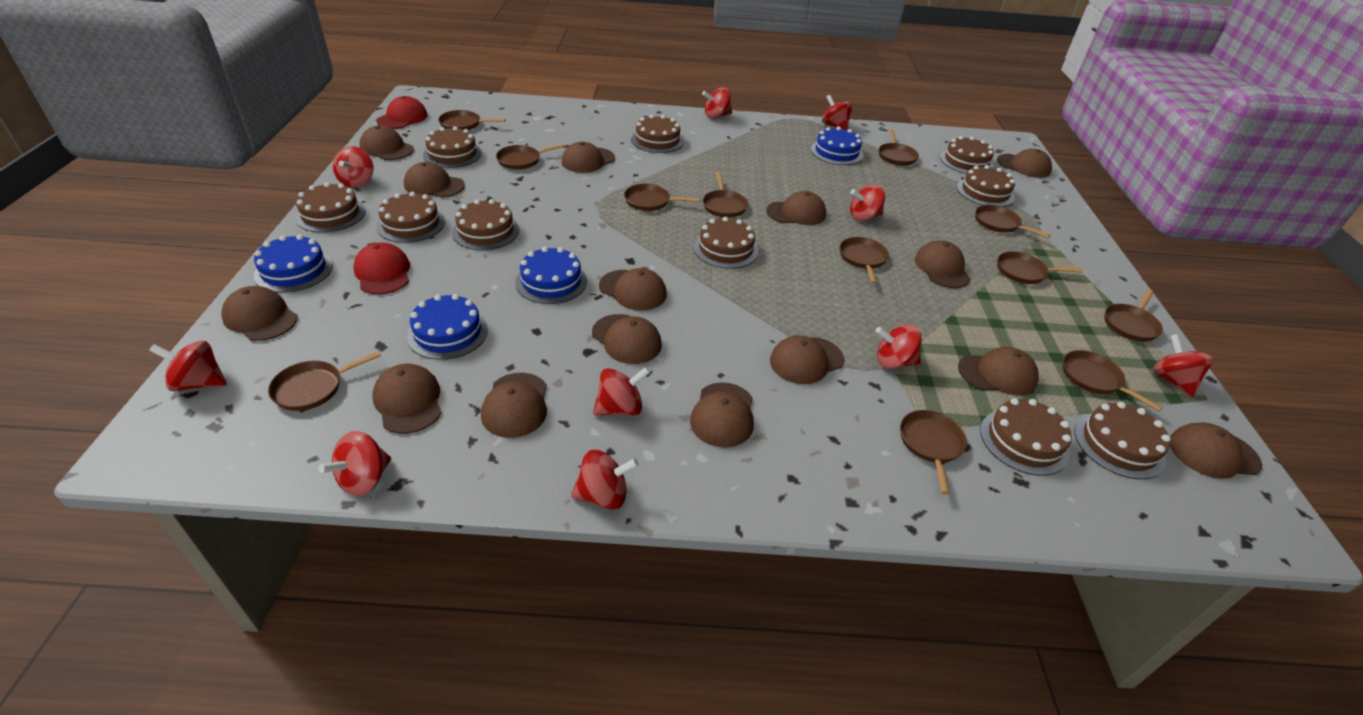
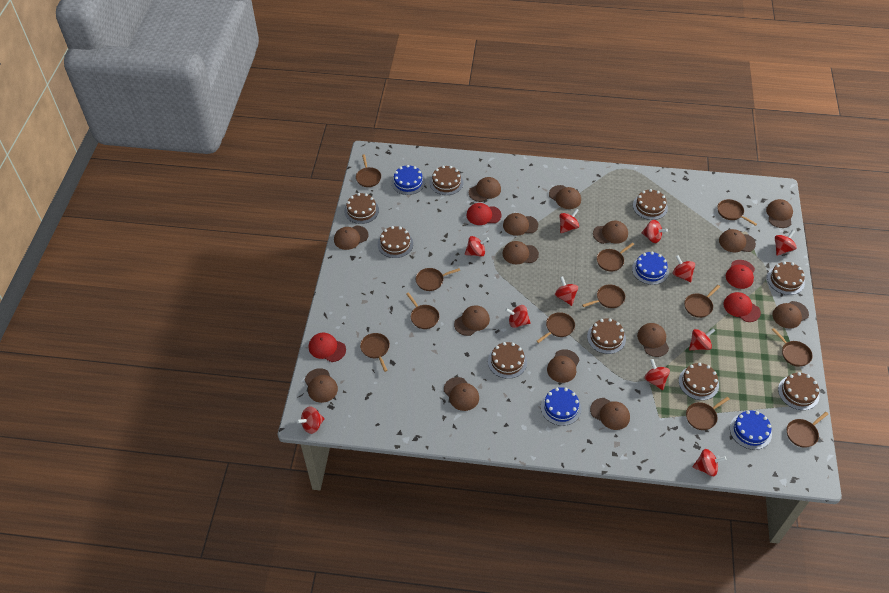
brown cake: [295,182,366,233] [376,192,445,243] [423,126,482,168] [452,199,519,250] [631,115,684,153] [694,217,758,269] [940,136,994,174] [957,165,1015,207] [980,398,1072,476] [1075,402,1171,479] = 10 -> [344,193,379,224] [378,226,413,258] [430,166,463,195] [488,342,527,379] [587,318,626,354] [633,189,668,220] [679,363,719,400] [767,261,805,295] [778,372,819,410] = 9
red cap: [353,242,410,294] [376,96,428,129] = 2 -> [309,333,346,362] [466,203,502,225] [723,292,761,322] [726,260,755,289] = 4
red spinning top: [149,340,227,392] [319,431,391,496] [333,146,374,188] [571,450,639,510] [593,367,650,416] [702,87,732,119] [822,95,852,130] [850,184,885,221] [875,324,921,369] [1153,334,1214,397] = 10 -> [296,406,325,434] [465,236,489,257] [505,305,531,328] [555,276,578,306] [559,208,579,233] [642,220,668,243] [644,359,670,390] [673,255,695,282] [689,328,715,350] [693,449,726,476] [775,230,797,256] = 11

